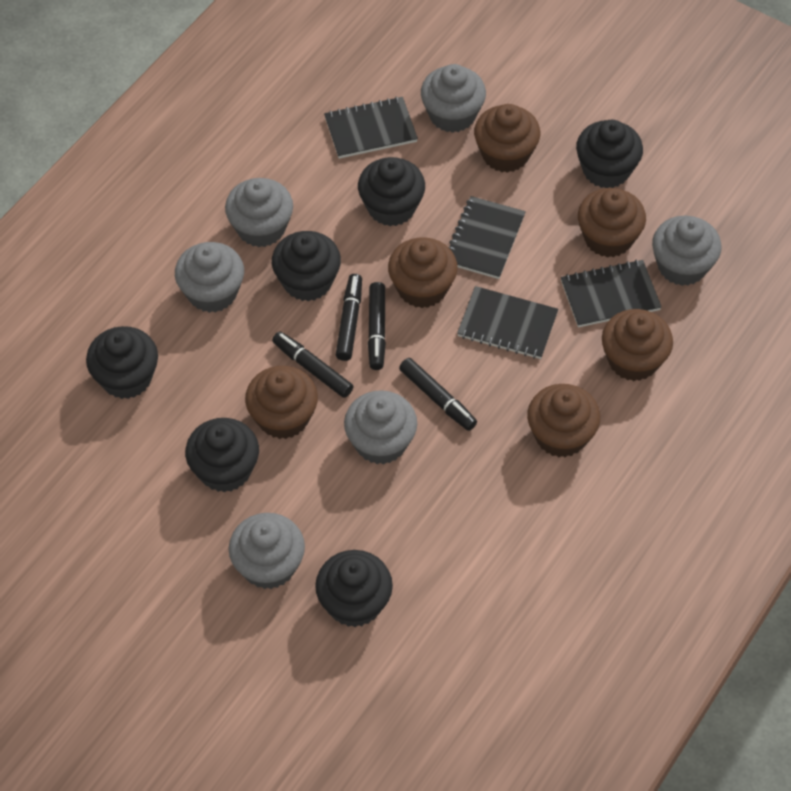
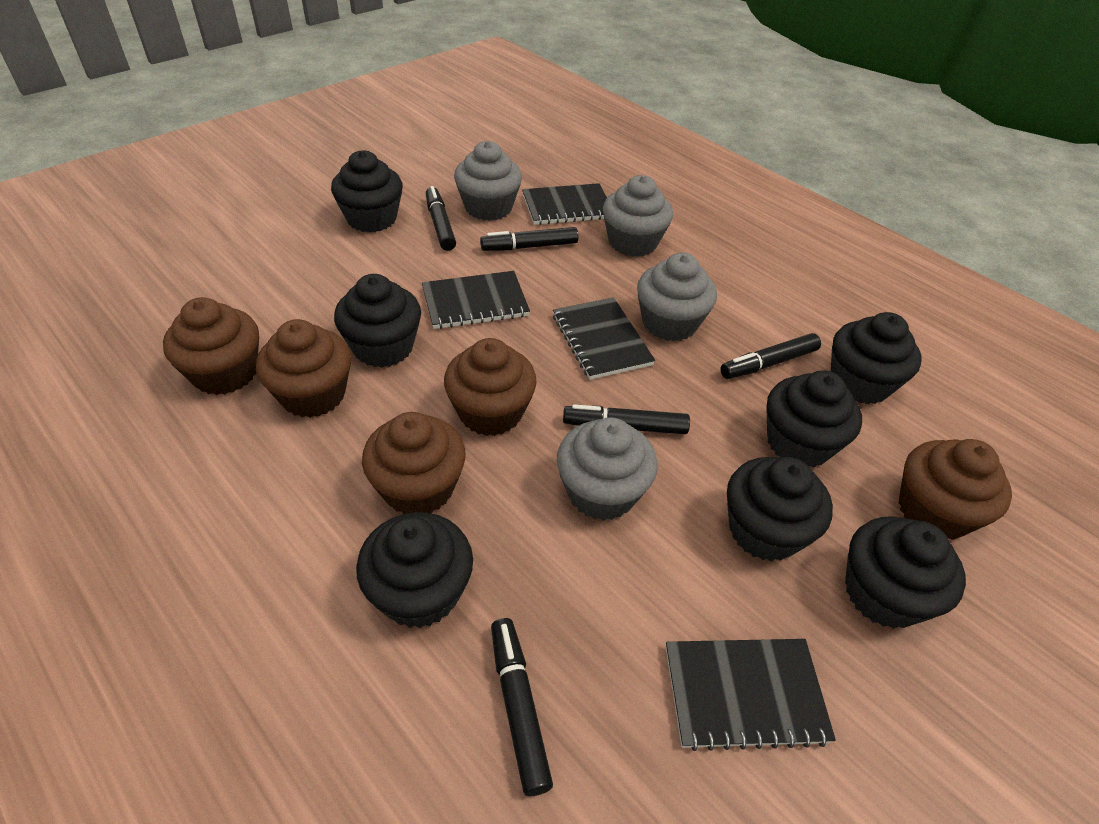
black cupcake: [86,326,158,399] [185,418,259,493] [272,231,341,302] [315,550,393,627] [358,157,425,226] [576,120,643,188] = 6 -> [331,150,403,233] [334,274,421,368] [356,512,473,628] [727,457,833,561] [766,371,862,468] [831,312,922,404] [845,516,966,629] = 7
black marker: [272,331,354,398] [336,274,362,361] [368,282,386,370] [399,358,477,431] = 4 -> [426,186,456,251] [480,227,578,251] [491,618,553,796] [563,404,690,434] [720,333,821,379] = 5
brown cupcake: [245,366,318,439] [388,238,458,308] [474,104,540,173] [527,384,600,458] [578,188,646,258] [602,309,673,381] = 6 -> [163,297,259,395] [256,319,351,418] [362,412,466,514] [444,338,537,436] [899,439,1012,540] = 5
grey cupcake: [175,242,244,313] [225,178,293,247] [229,513,305,589] [344,390,417,464] [421,64,486,133] [652,216,722,286] = 6 -> [454,141,522,221] [557,417,658,521] [603,175,673,257] [637,253,717,341] = 4

